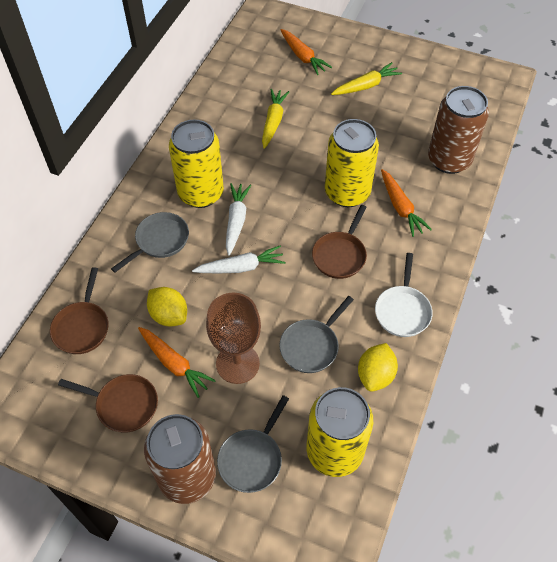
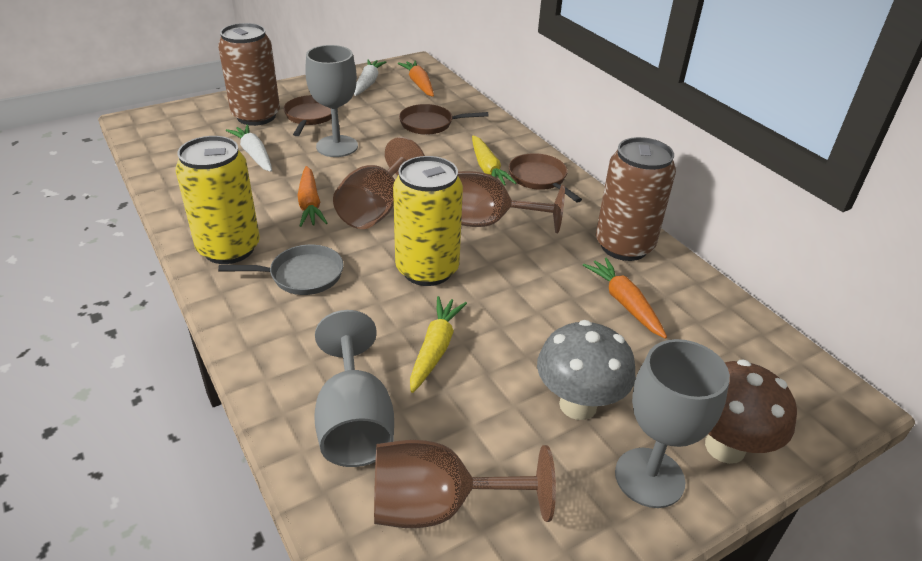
brown goblet: [206,292,261,384] = 1 -> [333,137,425,229] [374,440,556,528] [458,171,565,233] = 3
brown mushroom: none = 0 -> [705,359,797,464] = 1
grey goblet: none = 0 -> [305,45,358,157] [314,310,394,467] [615,339,730,508] = 3
grey mushroom: none = 0 -> [537,320,636,420] = 1
grey pan: [111,212,189,273] [217,395,289,493] [279,296,354,373] = 3 -> [218,245,344,295] = 1
white pan: [375,253,433,337] = 1 -> none = 0
yellow can: [169,119,224,208] [307,387,373,477] [325,119,379,207] = 3 -> [176,136,260,264] [393,156,463,286] = 2
yellow lemon: [147,287,187,326] [358,343,398,392] = 2 -> none = 0

